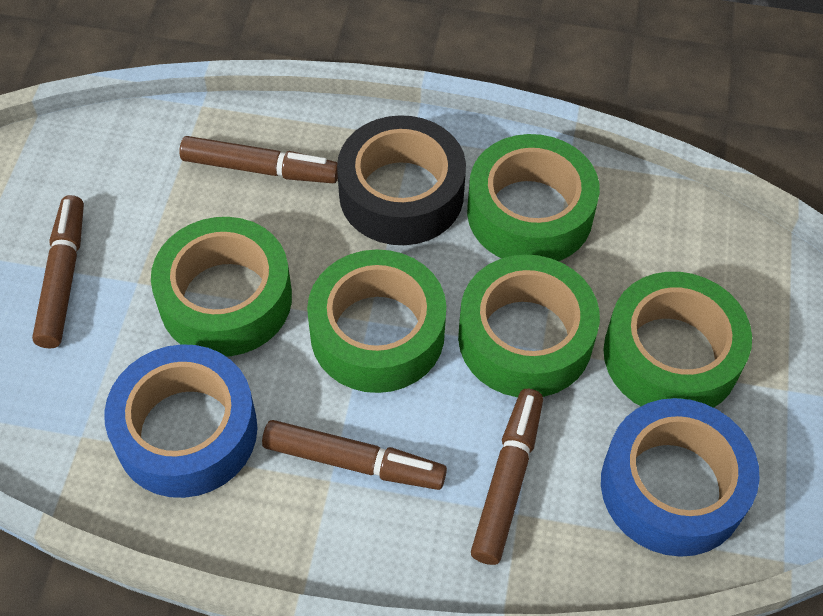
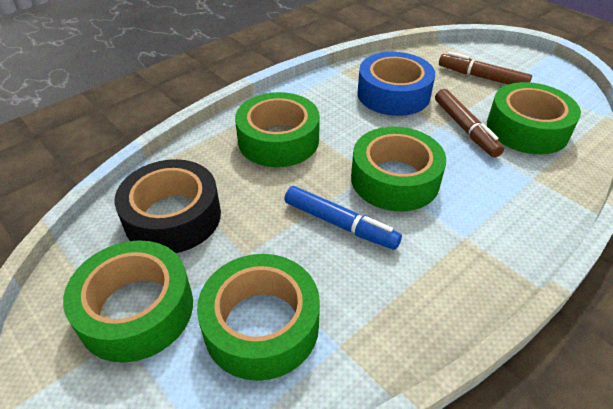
blue marker: none = 0 -> [284,186,402,250] = 1
blue tape: [104,344,257,498] [601,398,760,557] = 2 -> [357,52,435,116] = 1
brown marker: [32,195,84,349] [179,136,338,183] [262,420,447,490] [471,389,543,565] = 4 -> [435,89,504,158] [439,52,532,84] = 2

